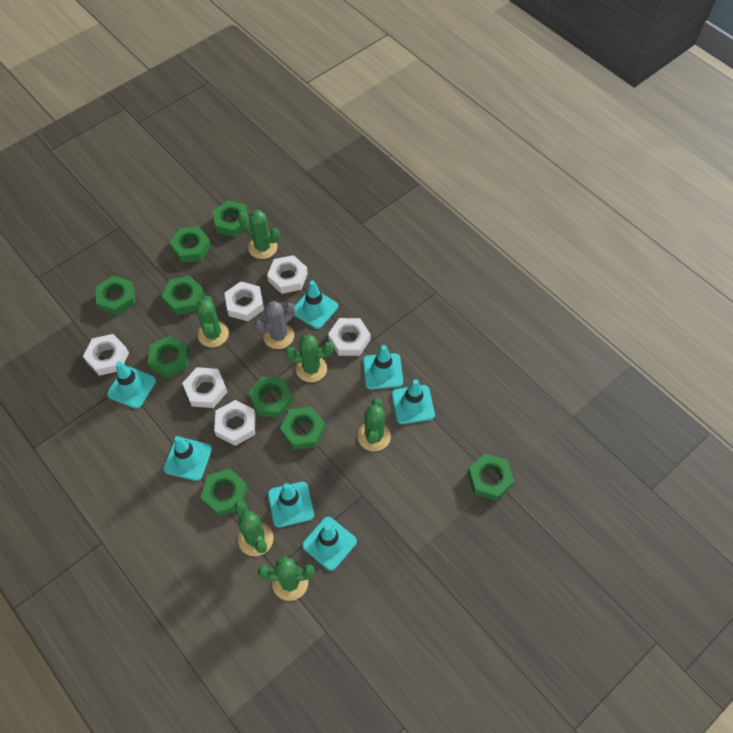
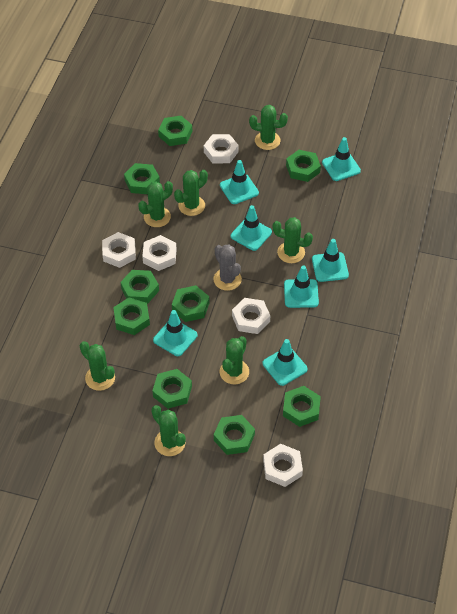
green cactus: [195,296,229,347] [235,501,274,556] [238,210,280,259] [258,556,315,601] [285,334,333,382] [358,398,391,451] = 6 -> [80,341,115,391] [138,181,173,227] [151,405,186,456] [174,170,208,216] [220,336,249,384] [249,105,288,150] [273,217,313,263] = 7
white nut: [83,334,129,376] [182,367,227,408] [214,400,256,446] [224,281,264,321] [267,255,308,294] [328,318,371,356] = 6 -> [102,232,136,268] [142,235,177,271] [204,134,239,163] [232,298,270,334] [263,444,303,487] = 5

